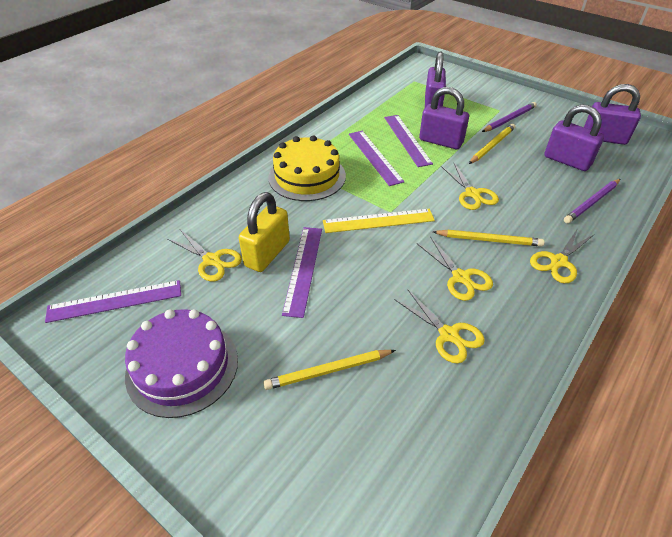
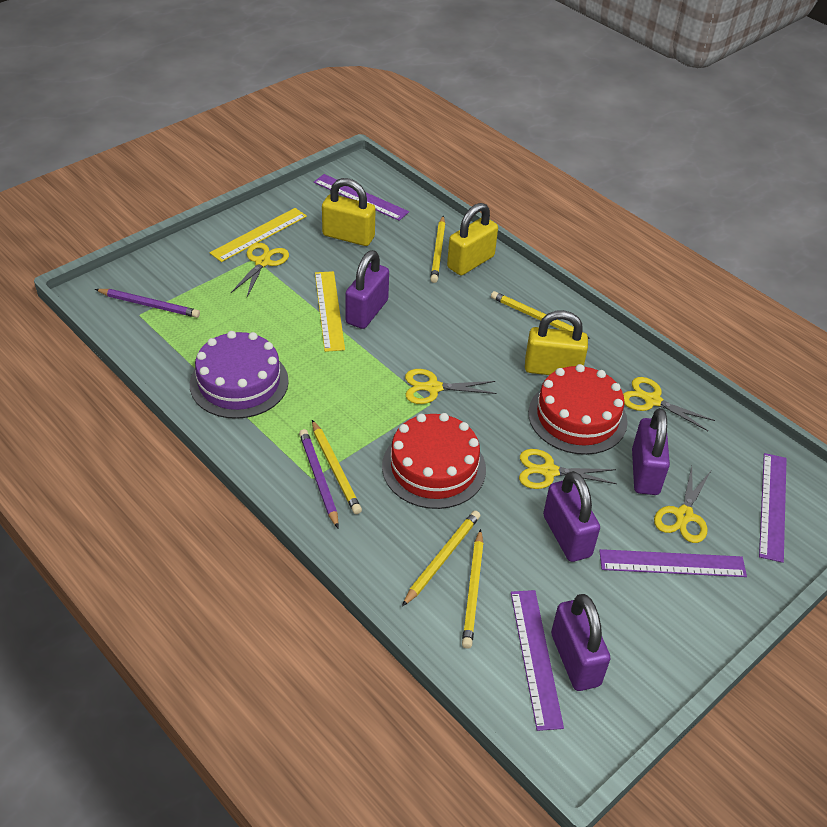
red cake: none = 0 -> [382,413,486,509] [528,364,628,455] = 2
yellow cake: [268,135,346,201] = 1 -> none = 0
yellow padlock: [239,192,290,272] = 1 -> [322,178,376,246] [447,203,498,275] [525,310,588,375] = 3
yellow pencil: [263,350,396,390] [433,230,545,246] [469,124,515,164] = 3 -> [312,420,362,514] [402,510,480,606] [430,216,446,283] [462,529,484,649] [491,291,590,339] = 5
yellow ruler: [323,209,435,233] = 1 -> [210,208,307,262] [315,271,345,352] = 2

